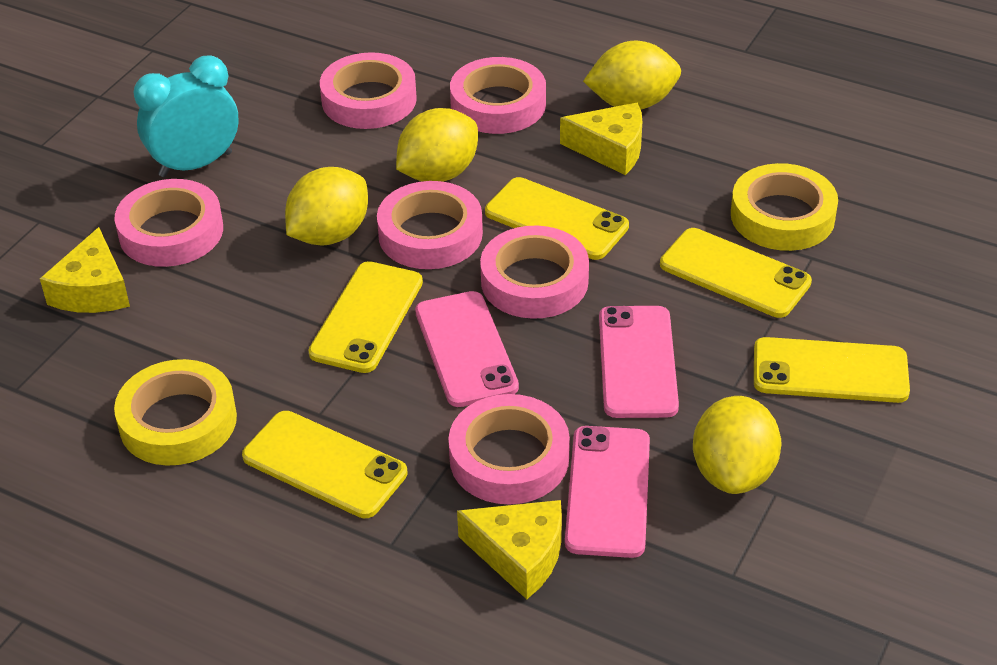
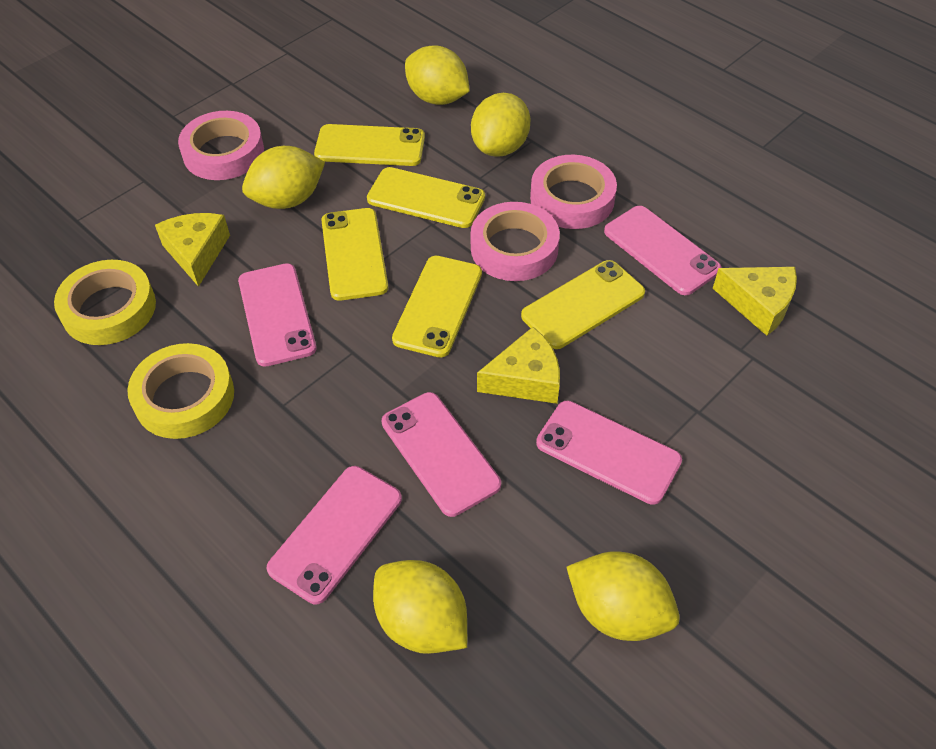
pink phone: [415,291,519,407] [565,426,650,558] [599,306,679,418] = 3 -> [238,263,317,367] [266,466,402,604] [381,392,501,517] [536,401,682,505] [604,206,721,295] = 5
pink tape: [115,179,223,267] [320,52,417,129] [377,181,483,269] [448,394,570,504] [450,57,546,134] [480,226,589,319] = 6 -> [178,111,264,180] [471,202,560,281] [530,155,617,229] = 3
turquoise clock: [134,55,239,177] = 1 -> none = 0
yellow lemon: [285,167,368,246] [396,108,478,182] [583,41,681,110] [693,396,781,494] = 4 -> [242,146,325,209] [373,560,467,654] [405,45,470,105] [471,93,531,157] [566,551,680,641] = 5

